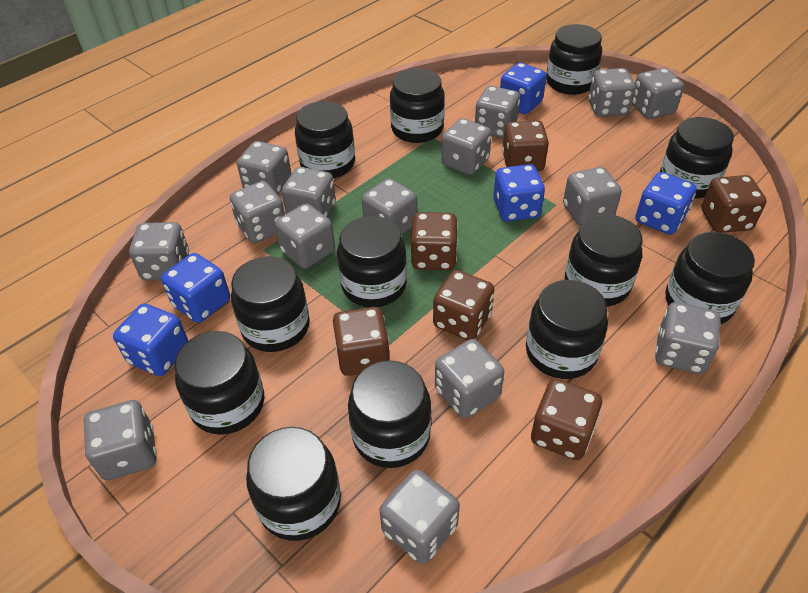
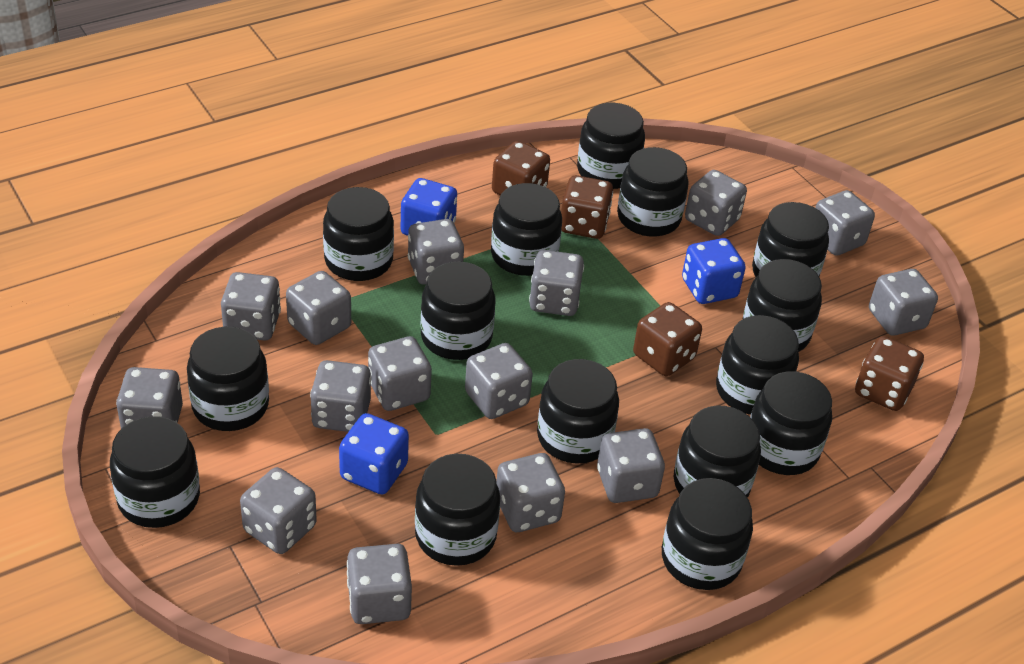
black jar: [174,331,264,435] [231,257,310,352] [246,427,341,541] [295,101,355,178] [337,216,407,307] [348,360,431,468] [390,68,445,143] [526,280,608,379] [546,24,602,95] [565,214,643,306] [660,117,734,199] [665,232,755,324] = 12 -> [110,416,200,528] [187,327,269,431] [323,187,394,281] [415,454,500,566] [421,261,495,360] [491,183,562,276] [537,359,619,463] [577,103,645,189] [617,147,689,237] [662,478,753,590] [674,406,761,498] [716,315,799,415] [743,259,822,352] [750,371,832,475] [752,202,829,277] = 15
blue dice: [113,303,188,376] [161,253,230,323] [493,164,545,222] [500,62,547,114] [636,172,696,235] = 5 -> [339,413,409,494] [401,178,457,236] [682,238,746,304] = 3
brown dice: [333,307,390,376] [411,212,458,270] [433,270,494,340] [502,121,549,171] [531,379,602,460] [701,175,767,233] = 6 -> [492,141,550,195] [561,175,613,239] [633,302,702,376] [855,336,924,411] = 4

